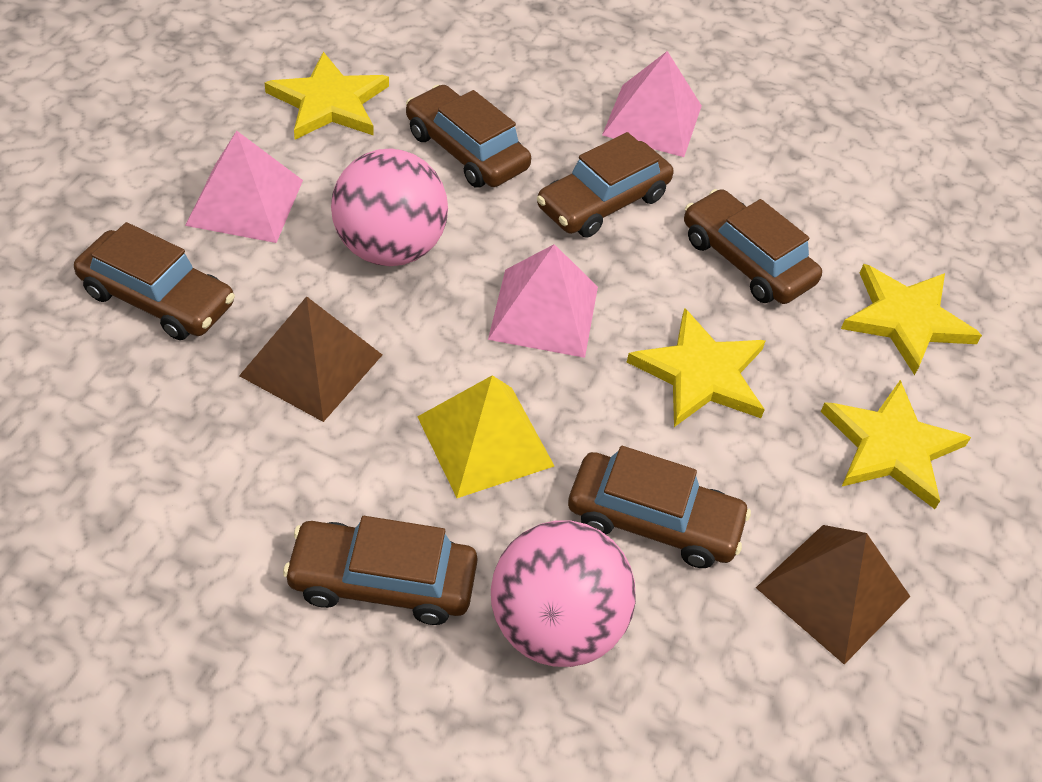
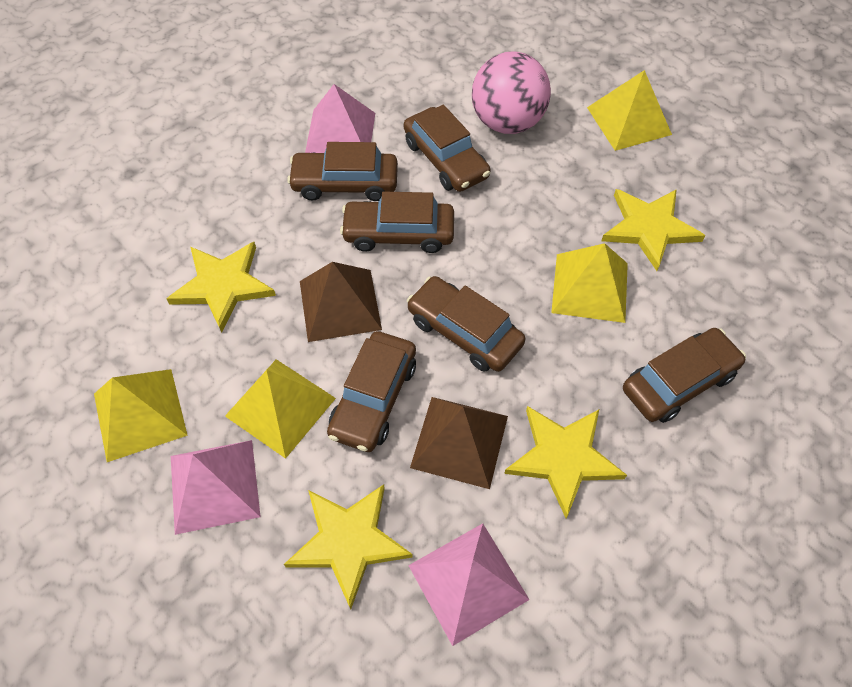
pink ball: [331,148,448,266] [491,520,636,667] = 2 -> [472,51,551,134] = 1
yellow pyramid: [417,375,554,498] = 1 -> [94,369,188,462] [225,359,336,459] [551,243,628,323] [587,70,672,151] = 4

